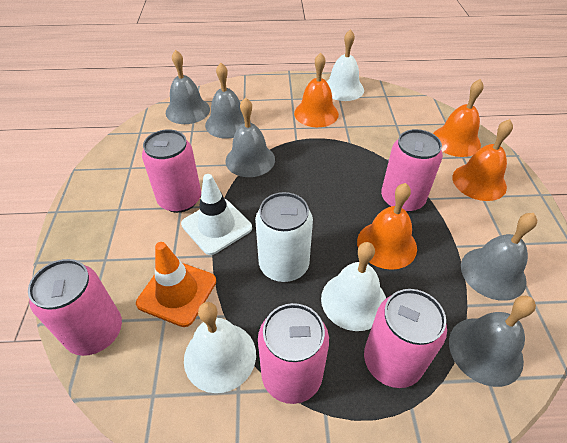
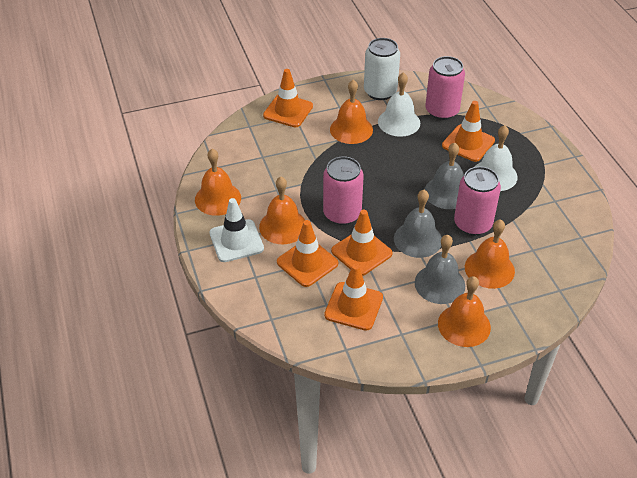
grey bell: [166,50,210,124] [205,63,251,139] [225,97,275,177] [449,296,536,387] [461,213,537,301] = 5 -> [394,190,442,258] [415,235,465,304] [424,143,464,209] = 3
orange bell: [294,53,339,127] [357,183,417,270] [433,79,483,157] [452,119,513,201] = 4 -> [195,149,241,216] [259,177,305,244] [330,80,373,144] [438,276,491,347] [465,219,515,289] = 5
orange traffic cone: [136,242,216,327] = 1 -> [263,69,313,127] [277,220,338,287] [324,264,383,331] [331,210,393,276] [442,101,495,162] = 5
pink can: [28,259,122,356] [142,129,201,213] [258,303,329,404] [364,289,447,388] [381,129,443,212] = 5 -> [323,156,364,225] [425,56,465,120] [454,166,501,235] = 3
white bell: [184,302,256,393] [321,242,386,331] [327,29,364,101] = 3 -> [378,72,420,137] [475,125,518,191] = 2

